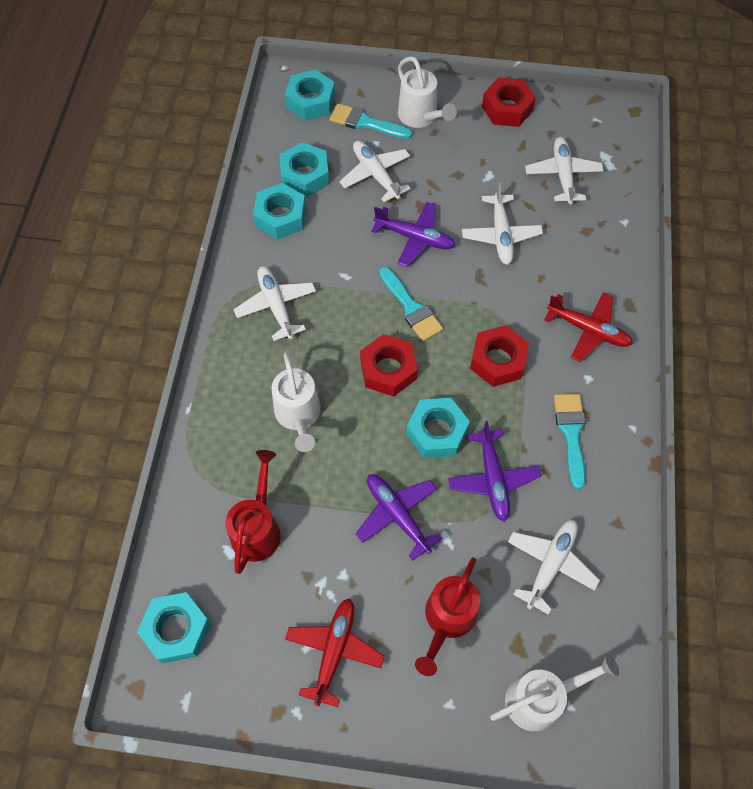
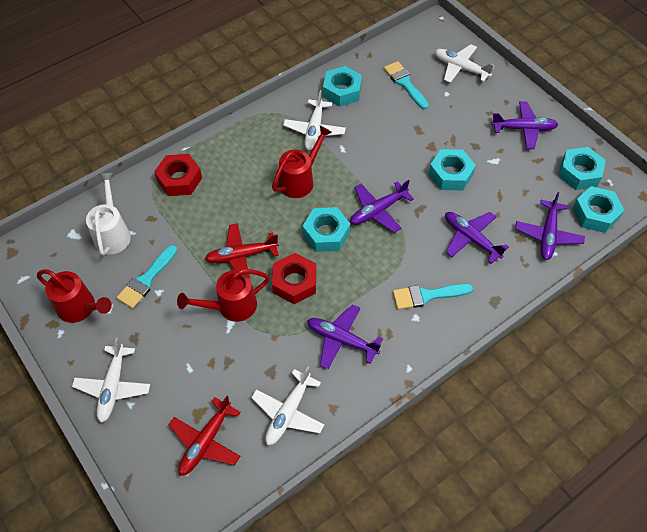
purple plane: [356,474,443,561] [371,202,455,267] [448,421,541,522] = 3 -> [307,304,383,369] [350,180,414,233] [445,212,509,264] [491,101,559,149] [515,192,585,260] = 5
red nut: [360,334,418,397] [470,325,529,387] [482,77,536,127] = 3 -> [154,154,202,196] [272,253,316,304] = 2
red watering can: [225,450,281,574] [415,557,480,676] = 2 -> [37,269,112,323] [177,269,270,322] [272,125,332,198] = 3
white plane: [233,266,316,341] [340,141,411,202] [462,182,543,265] [508,520,600,615] [525,137,604,205] = 5 -> [72,338,150,423] [251,367,324,445] [283,90,346,150] [435,44,494,83] = 4
white watering can: [272,352,321,452] [398,56,457,128] [490,654,619,731] = 3 -> [86,173,131,256] = 1

